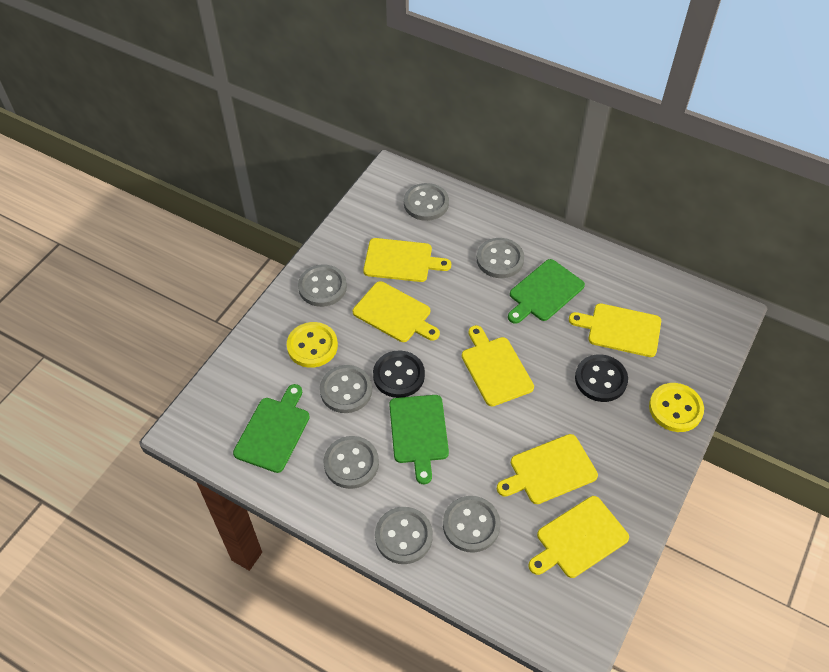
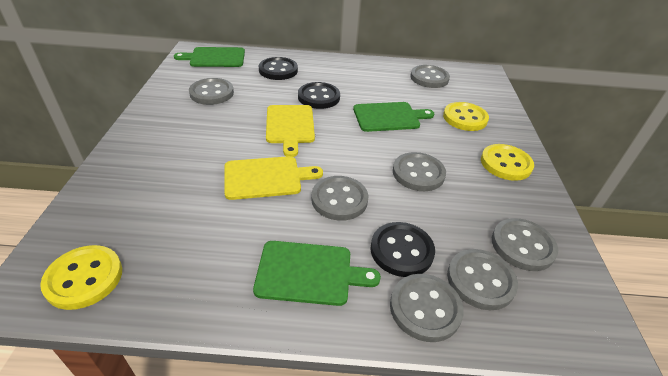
black button: [373,350,425,398] [575,354,628,402] = 2 -> [259,57,298,80] [298,82,340,109] [370,222,435,277] = 3
yellow button: [287,322,338,368] [649,383,704,432] = 2 -> [40,245,122,310] [443,102,489,131] [481,144,534,181] = 3
yellow cutting board: [353,281,440,342] [363,238,451,282] [462,325,534,406] [497,434,598,504] [528,496,629,578] [569,303,661,357] = 6 -> [224,156,323,200] [266,105,315,157] = 2

